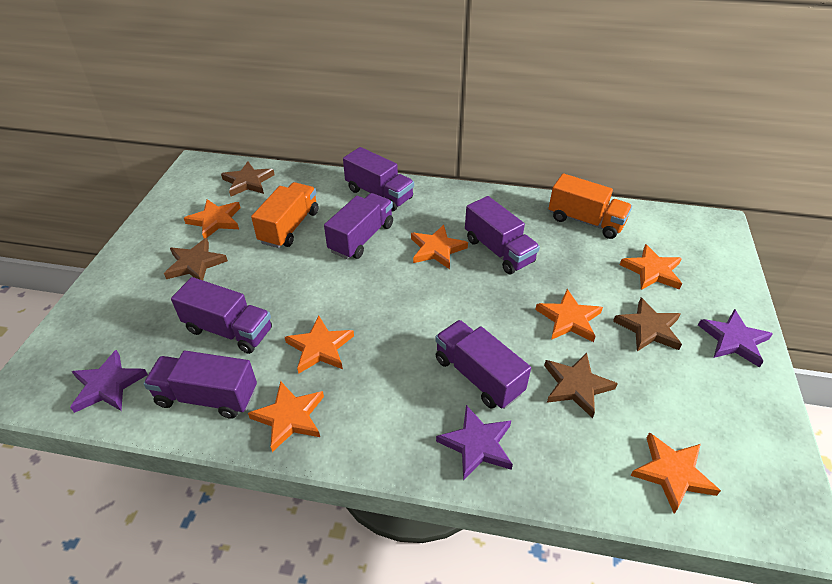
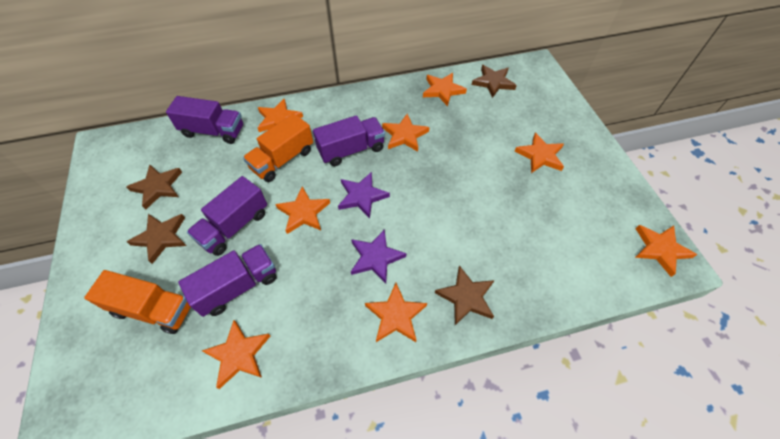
orange star: [184,199,240,239] [248,381,324,452] [285,316,354,374] [411,225,468,269] [535,289,603,342] [620,244,682,290] [630,432,721,514] = 7 -> [202,320,270,389] [258,99,303,132] [275,186,330,234] [365,283,427,342] [382,114,429,152] [423,73,467,106] [514,133,564,173] [635,225,697,277] = 8
purple star: [70,350,148,413] [436,405,513,480] [698,309,773,368] = 3 -> [338,172,390,219] [351,229,406,284] = 2
purple truck: [144,351,257,419] [171,277,272,354] [324,193,393,259] [343,147,414,211] [435,320,531,409] [465,196,540,274] = 6 -> [166,96,244,144] [178,244,277,317] [187,176,267,256] [313,115,385,166] = 4

